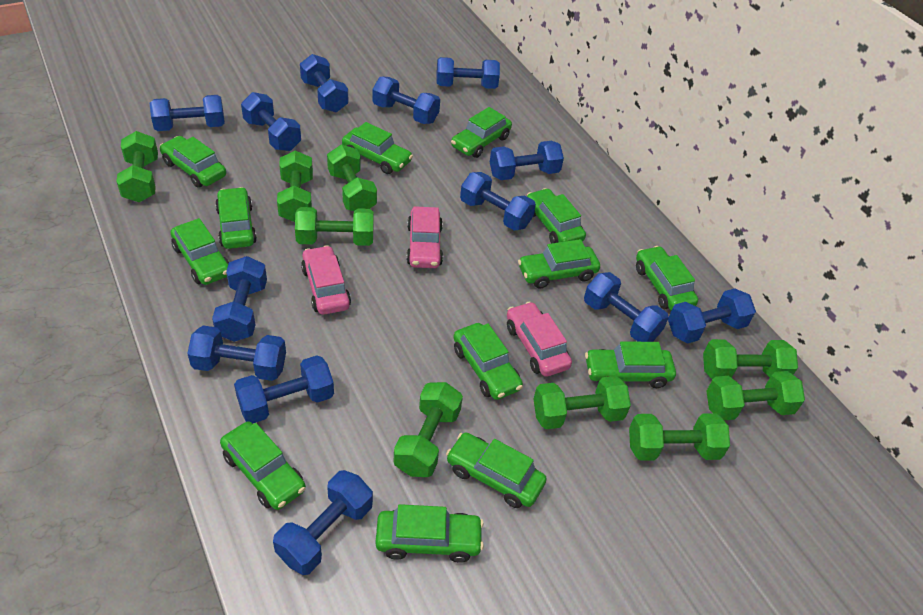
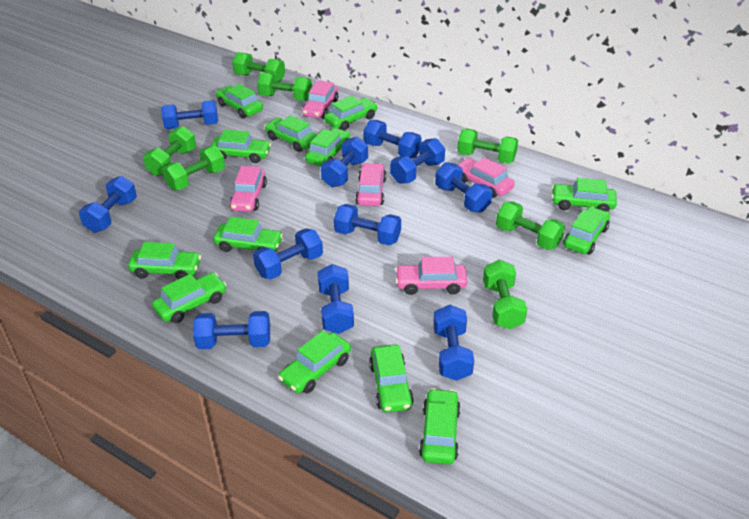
blue dumbbell: [150,95,225,131] [187,325,286,381] [212,256,267,342] [234,355,334,423] [241,92,301,151] [273,470,373,575] [300,54,349,113] [372,76,440,124] [436,57,500,89] [460,172,536,231] [490,141,564,180] [584,272,669,342] [668,288,756,343] = 13 -> [79,176,137,232] [161,100,218,129] [193,311,270,349] [253,228,323,280] [318,264,354,334] [321,137,368,187] [334,204,401,246] [363,120,422,159] [390,138,445,184] [433,305,474,381] [435,162,493,213] = 11
green dumbbell: [116,131,158,202] [277,150,313,222] [295,207,374,246] [327,145,377,211] [393,382,463,477] [534,376,631,429] [629,413,730,461] [703,339,798,380] [706,371,805,420] = 9 -> [143,126,196,176] [162,146,225,190] [232,52,285,82] [257,72,312,101] [457,129,518,163] [483,260,527,329] [496,201,565,250] = 7
pink car: [301,245,351,315] [406,206,443,268] [507,302,572,377] = 3 -> [230,166,267,212] [302,80,338,119] [355,163,386,206] [395,257,467,295] [457,157,515,198] = 5

